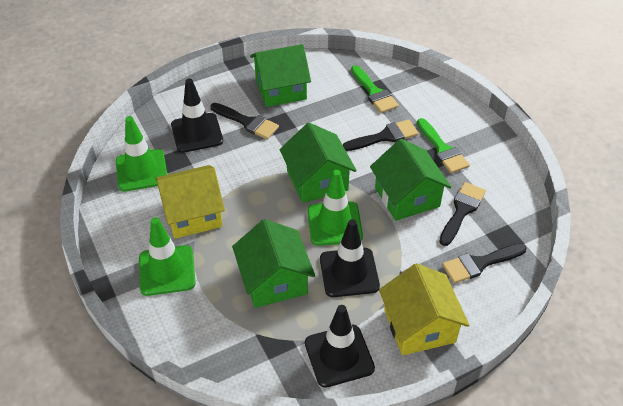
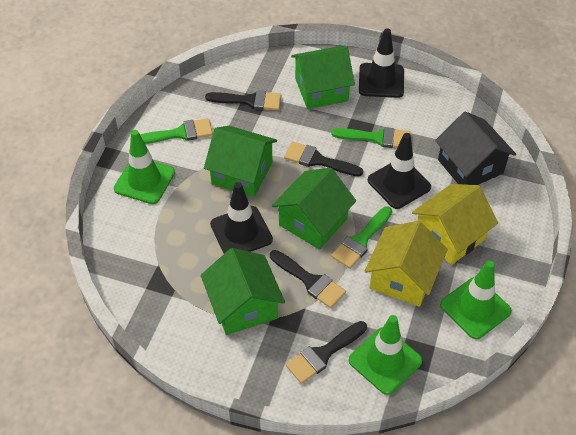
black house: none = 0 -> [435,111,516,185] = 1
green brush: [351,65,399,113] [417,118,470,173] = 2 -> [140,118,213,144] [331,127,410,148] [331,206,392,269] = 3

